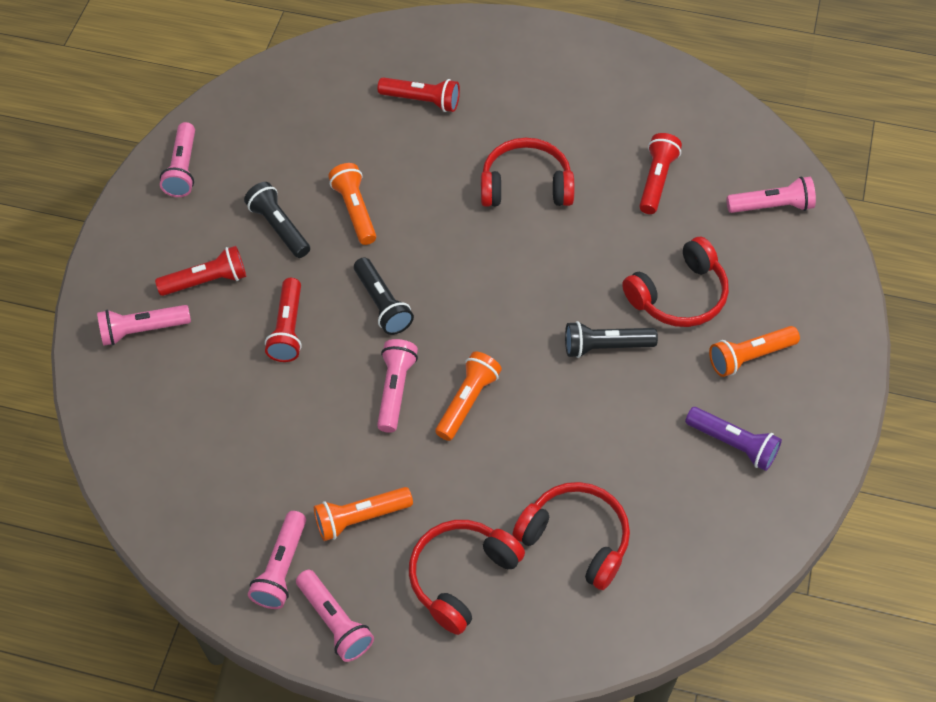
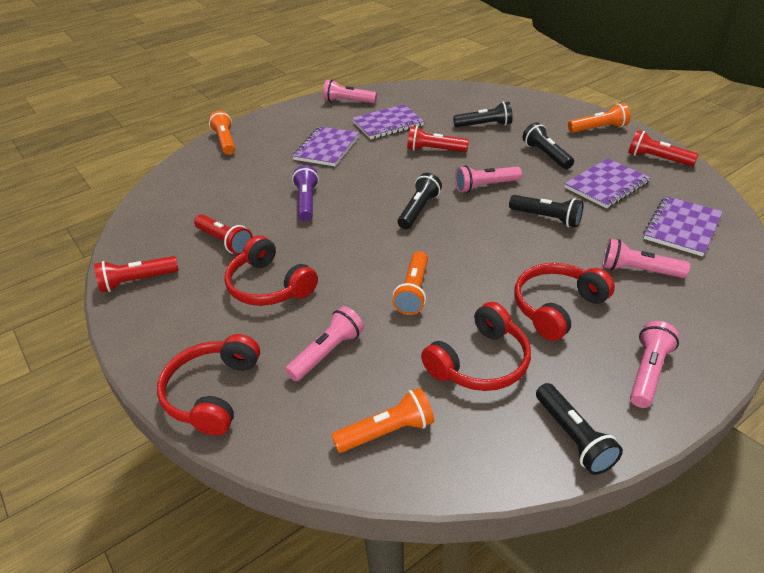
black flashlight: [244,182,310,258] [354,257,414,335] [565,321,658,358] = 3 -> [398,173,442,229] [453,102,513,128] [509,195,584,228] [523,122,574,169] [536,383,623,475] = 5
pink flashlight: [97,305,191,346] [160,122,195,197] [248,511,306,609] [296,570,374,662] [377,339,418,433] [727,177,816,213] = 6 -> [285,306,364,381] [323,80,377,103] [455,166,522,193] [602,239,690,278] [630,321,679,408] = 5
purple notebook: none = 0 -> [292,126,360,166] [352,104,424,139] [564,158,651,208] [643,196,723,256] = 4

